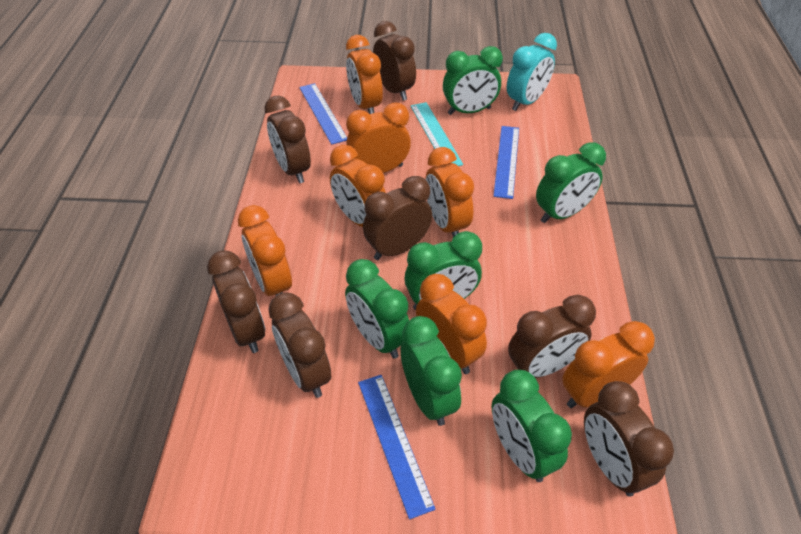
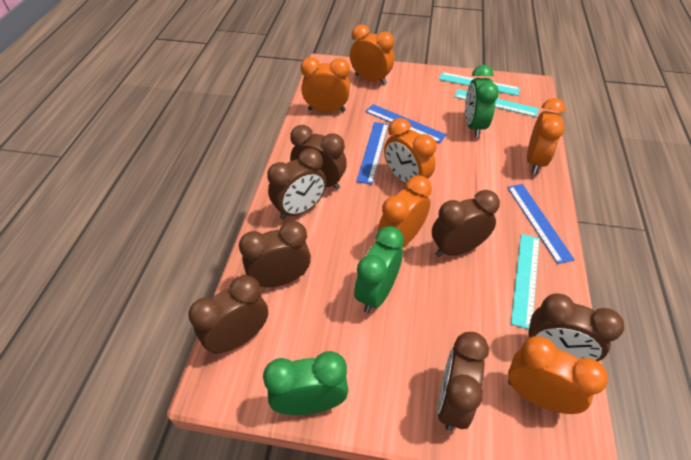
green clock: [345,259,409,359] [401,316,462,426] [405,231,482,310] [443,46,503,115] [492,370,572,482] [536,142,606,223] = 6 -> [263,351,348,415] [354,226,404,313] [465,65,499,138] = 3
orange clock: [238,205,292,296] [330,145,386,227] [346,35,383,114] [346,102,411,173] [416,274,487,374] [425,147,474,237] [562,321,655,408] = 7 -> [301,57,350,112] [350,24,394,85] [378,175,432,247] [384,118,436,184] [508,336,608,414] [527,98,565,174] = 6
turquoise clock: [507,33,557,111] = 1 -> none = 0
turquoise ruler: [411,102,463,166] = 1 -> [439,72,520,96] [454,89,539,117] [511,234,540,329] = 3

